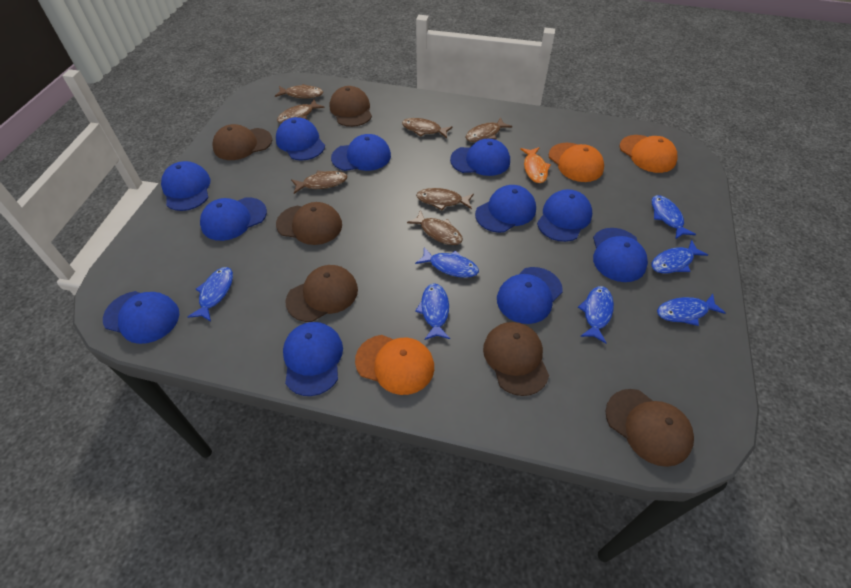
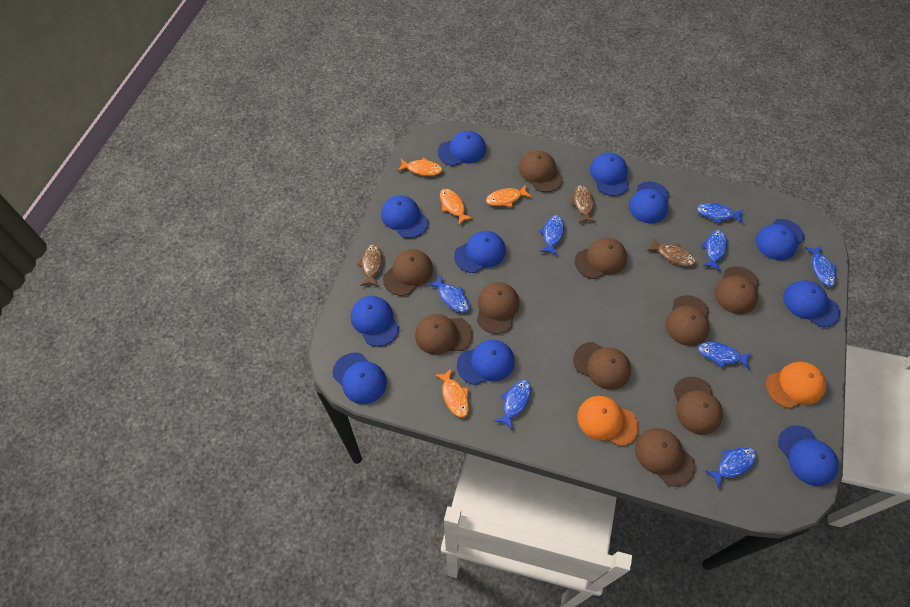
blue fish: [188,267,233,322] [415,247,479,278] [415,283,450,340] [578,286,614,343] [651,240,708,273] [652,195,696,239] [657,294,726,326] = 7 -> [428,275,469,313] [495,380,531,430] [539,215,564,255] [697,203,743,224] [698,342,751,370] [701,230,727,271] [705,447,756,488] [805,246,836,287] = 8
brown cap: [213,124,272,160] [276,202,342,245] [285,265,358,322] [330,86,372,127] [483,322,549,396] [606,389,694,467] = 6 -> [383,249,433,296] [415,314,473,355] [477,282,519,334] [519,150,563,192] [573,342,631,390] [575,238,627,279] [635,428,695,487] [666,295,710,346] [673,377,723,435] [715,266,759,314] = 10
brown fish: [275,84,323,98] [277,99,325,123] [291,171,347,194] [402,118,453,138] [407,210,463,245] [416,188,474,210] [465,118,512,142] = 7 -> [357,244,382,286] [570,185,596,223] [647,238,696,266] = 3
orange cap: [355,335,434,395] [549,143,604,182] [620,135,677,173] = 3 -> [577,396,639,446] [766,362,826,408] = 2
orange fish: [520,147,551,183] = 1 -> [397,157,443,176] [435,368,469,418] [440,189,473,225] [486,185,532,207] = 4

